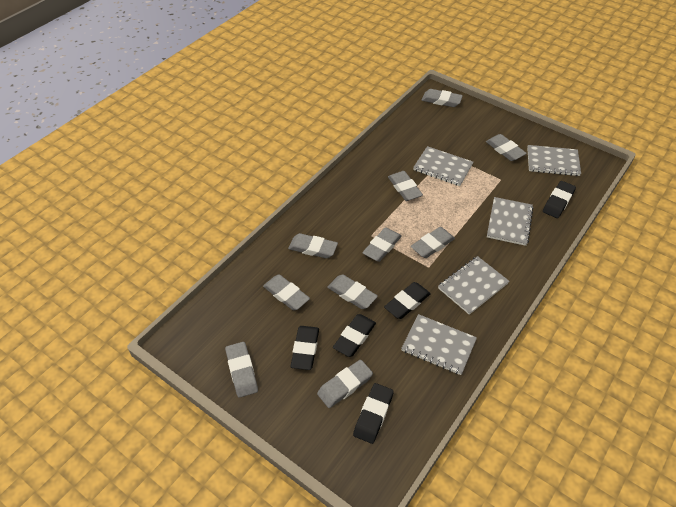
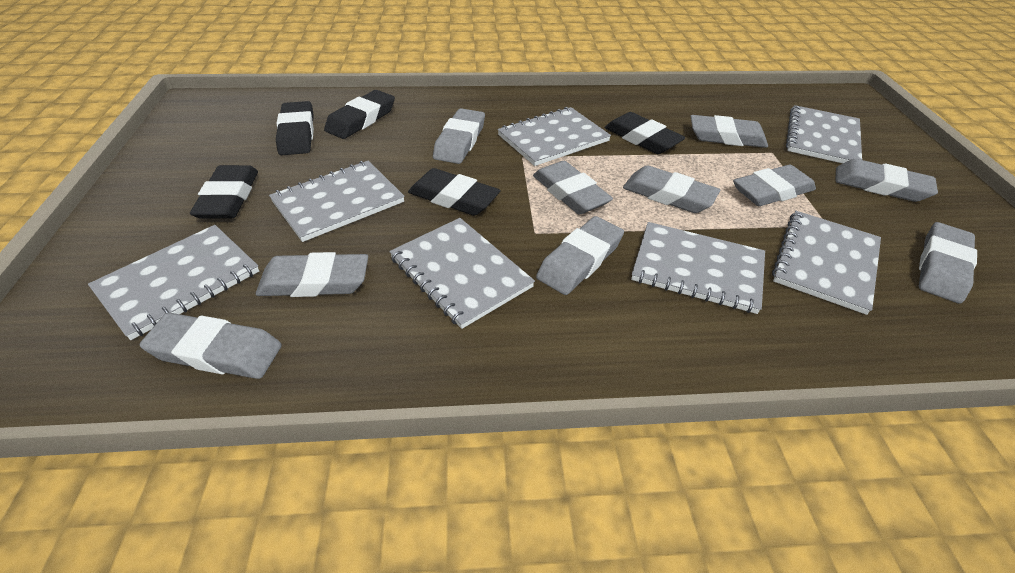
grey notebook: [401,314,477,375] [413,146,473,186] [438,256,509,315] [487,197,533,246] [527,145,581,176] = 5 -> [88,225,259,340] [269,160,405,242] [389,218,535,329] [498,107,611,166] [631,222,765,314] [772,211,881,315] [786,105,862,163] = 7

